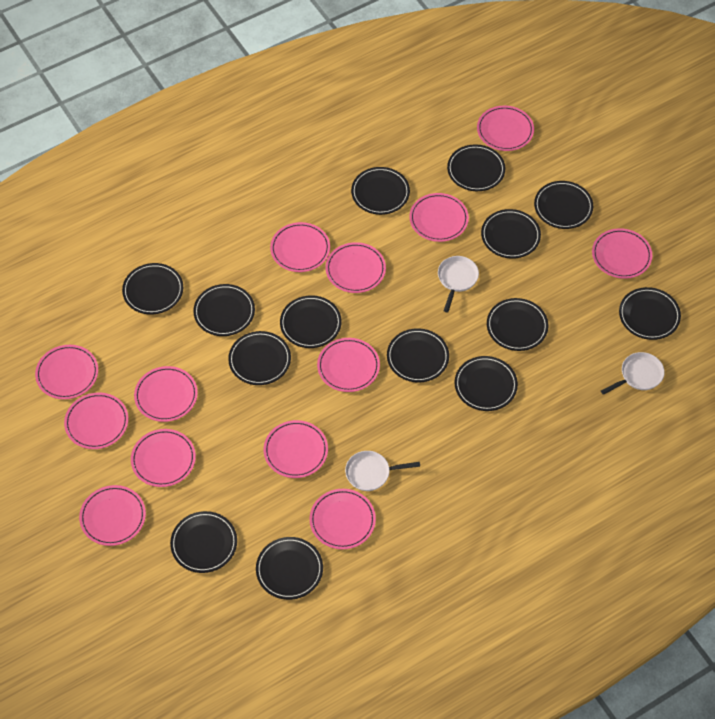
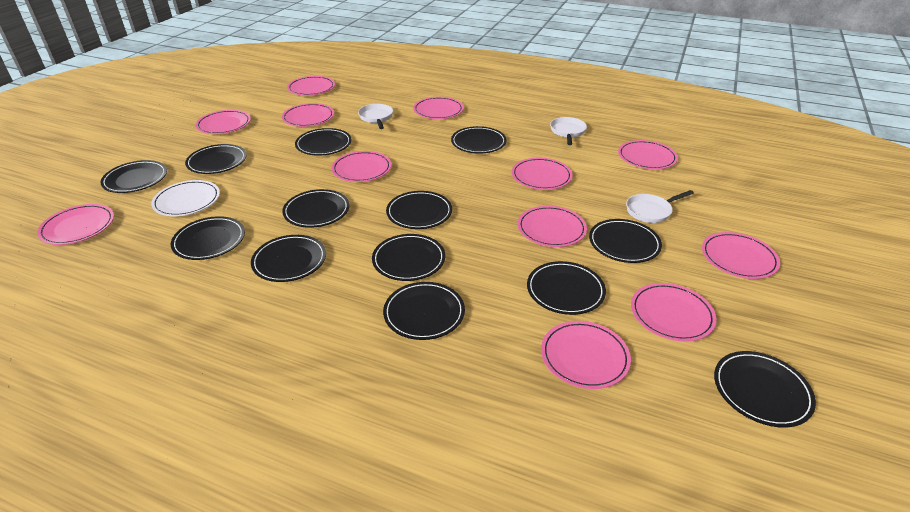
black plate: [122,263,183,315] [170,511,237,573] [193,284,255,336] [228,331,291,385] [256,537,323,600] [280,295,342,348] [351,167,410,215] [387,328,449,383] [447,144,505,191] [455,356,518,411] [481,209,541,259] [487,298,548,351] [534,181,593,229] [619,287,681,340] = 14 -> [100,160,167,193] [171,216,245,260] [185,144,247,174] [251,235,326,282] [282,189,350,228] [295,128,352,156] [372,234,445,281] [383,282,465,340] [386,191,452,229] [451,126,507,154] [527,261,606,315] [589,219,662,263] [714,351,816,428] = 13
pink plate: [35,345,98,399] [64,393,128,449] [79,485,146,546] [131,429,196,487] [134,366,198,422] [264,420,328,478] [270,222,330,272] [309,489,376,549] [317,338,380,392] [326,242,386,293] [409,193,469,242] [477,106,534,151] [592,228,652,279] = 13 -> [37,204,114,245] [196,110,251,134] [282,103,334,127] [287,76,335,96] [332,151,391,182] [413,97,464,119] [512,158,573,190] [518,206,587,247] [541,321,631,389] [618,140,678,169] [631,283,716,342] [702,232,780,279] = 12
white plate: none = 0 -> [151,180,220,216] = 1

